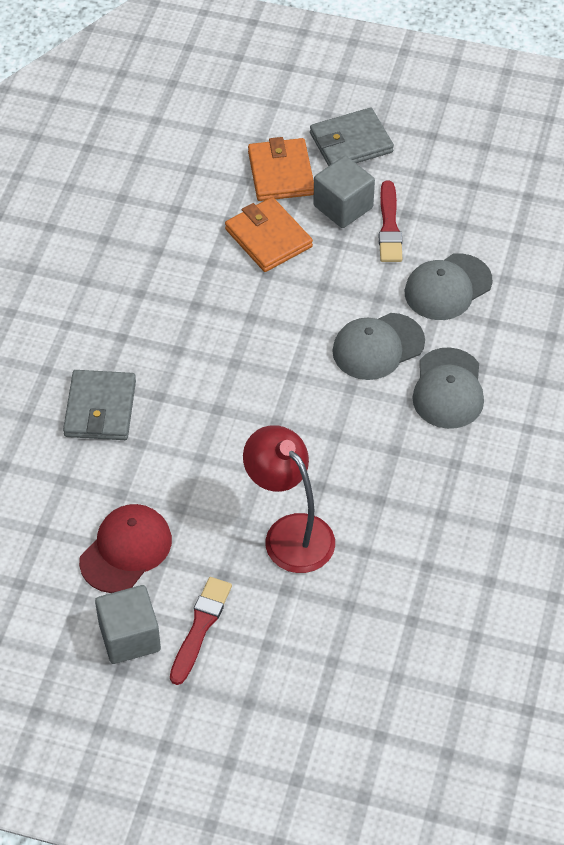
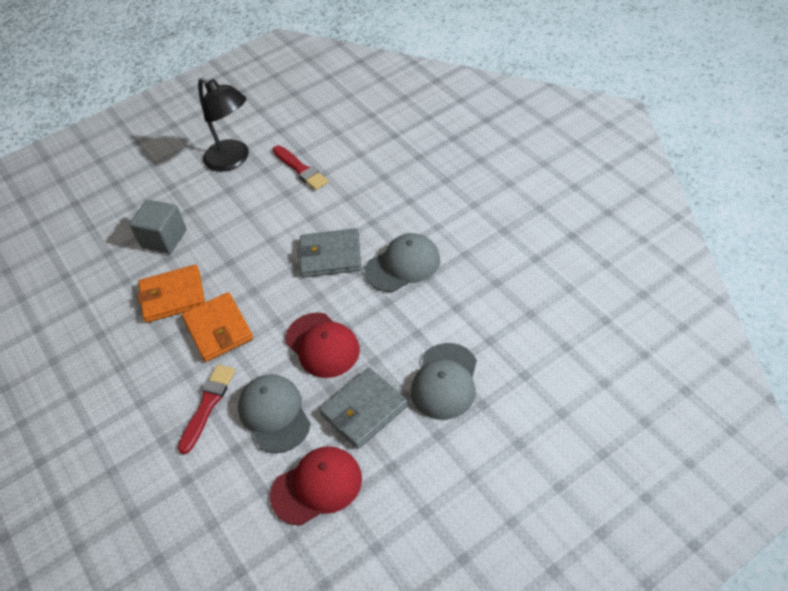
black lamp: none = 0 -> [198,77,249,172] = 1
grey cube: [95,585,161,664] [313,156,375,228] = 2 -> [129,199,187,254] = 1
red cap: [79,504,172,593] = 1 -> [270,446,362,526] [285,313,360,378] = 2
red lamp: [243,425,335,573] = 1 -> none = 0

